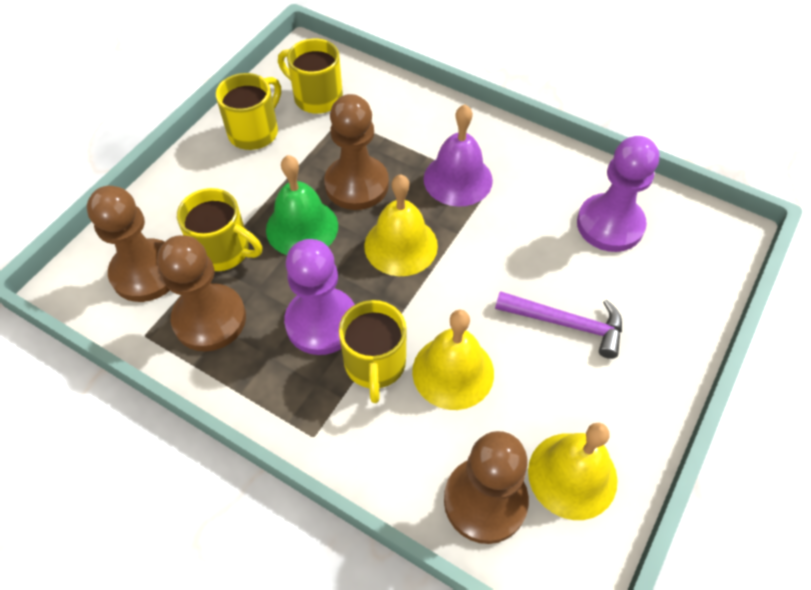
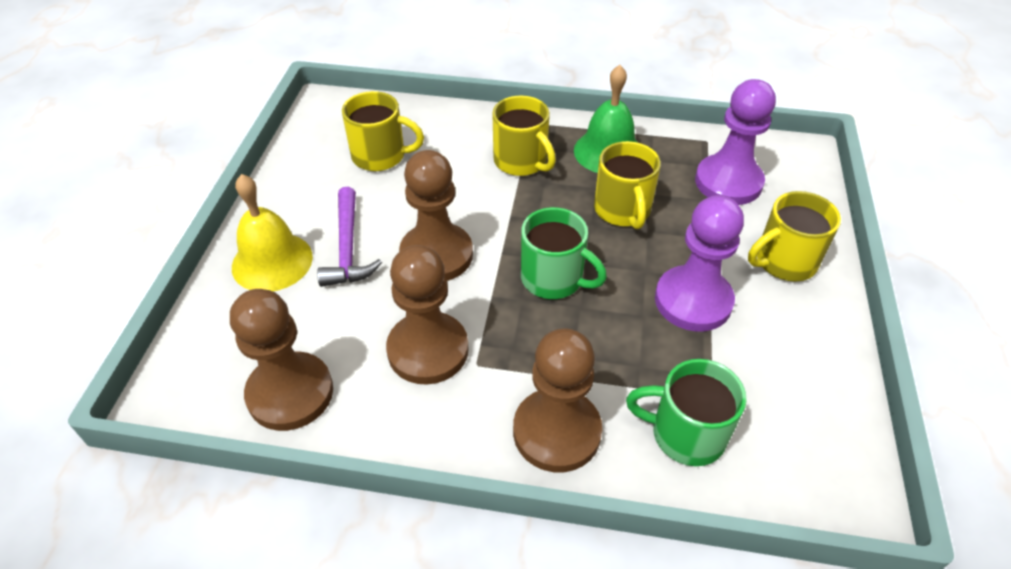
green mug: none = 0 -> [521,207,607,299] [626,359,747,466] = 2
purple bell: [424,105,493,207] = 1 -> none = 0
yellow bell: [364,174,438,276] [412,310,494,410] [528,423,618,520] = 3 -> [232,174,313,291] = 1

